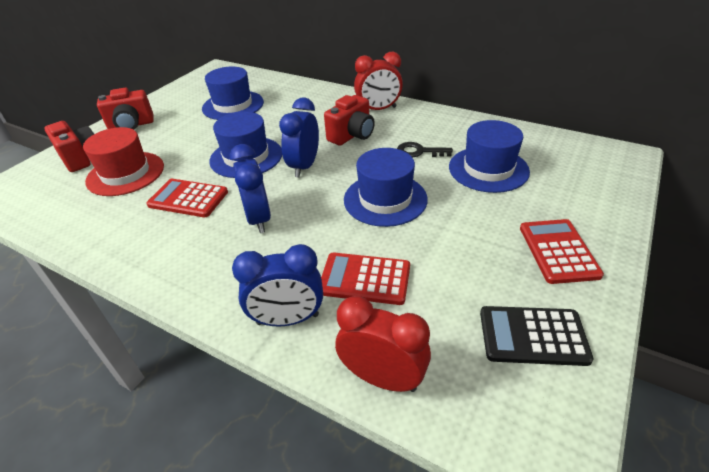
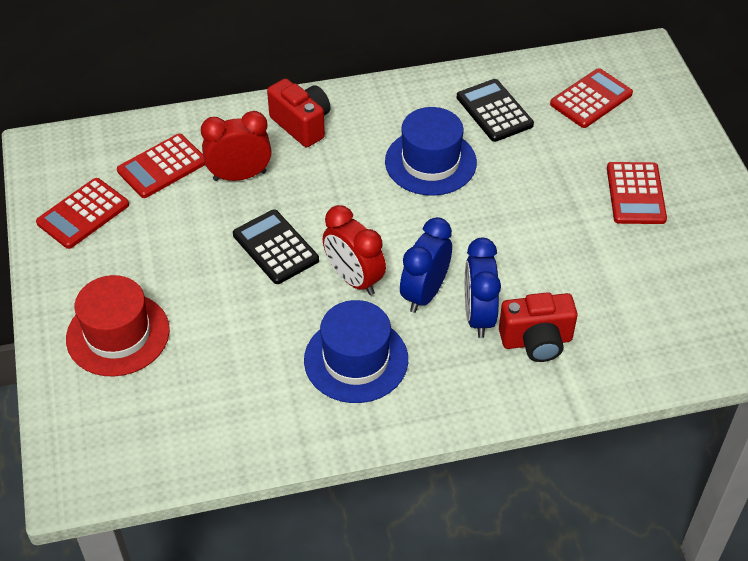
black calculator: [480,306,594,366] = 1 -> [233,209,319,284] [457,79,534,142] = 2
black key: [397,142,453,158] = 1 -> none = 0
blue clock: [230,144,271,233] [232,244,323,326] [279,97,319,177] = 3 -> [400,217,452,313] [465,238,501,338] = 2
blue hat: [202,67,264,120] [209,112,282,178] [344,148,428,227] [449,120,530,193] = 4 -> [304,300,408,403] [385,107,477,196] = 2
red calculator: [146,179,228,217] [321,252,410,305] [520,219,604,284] = 3 -> [36,178,129,249] [117,134,205,198] [550,68,633,128] [607,162,667,224] = 4
red camera: [44,121,94,172] [97,88,154,130] [324,95,375,146] = 3 -> [267,78,331,147] [499,292,578,362] = 2

